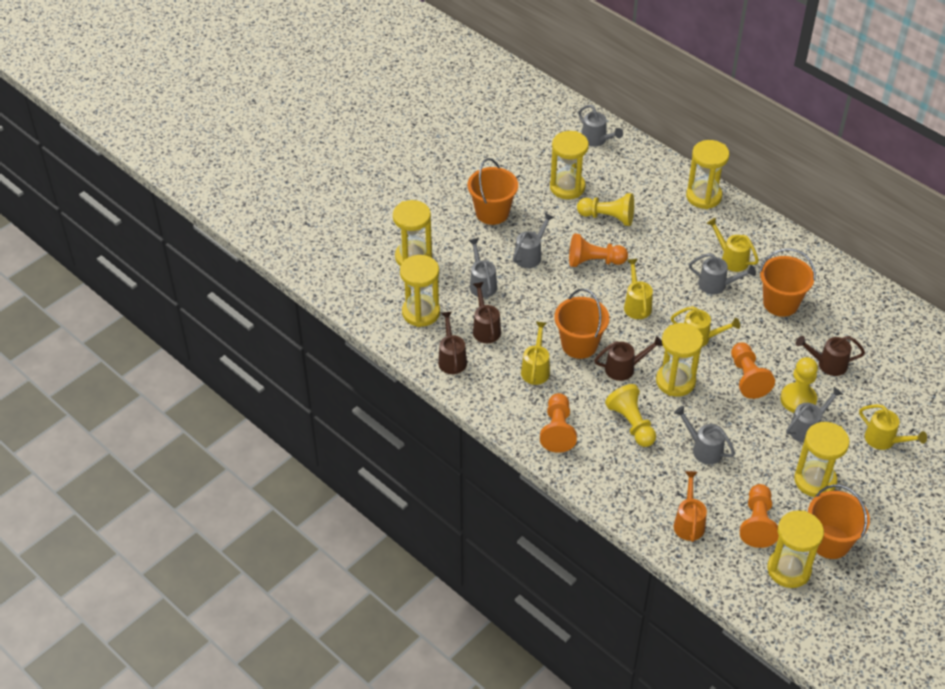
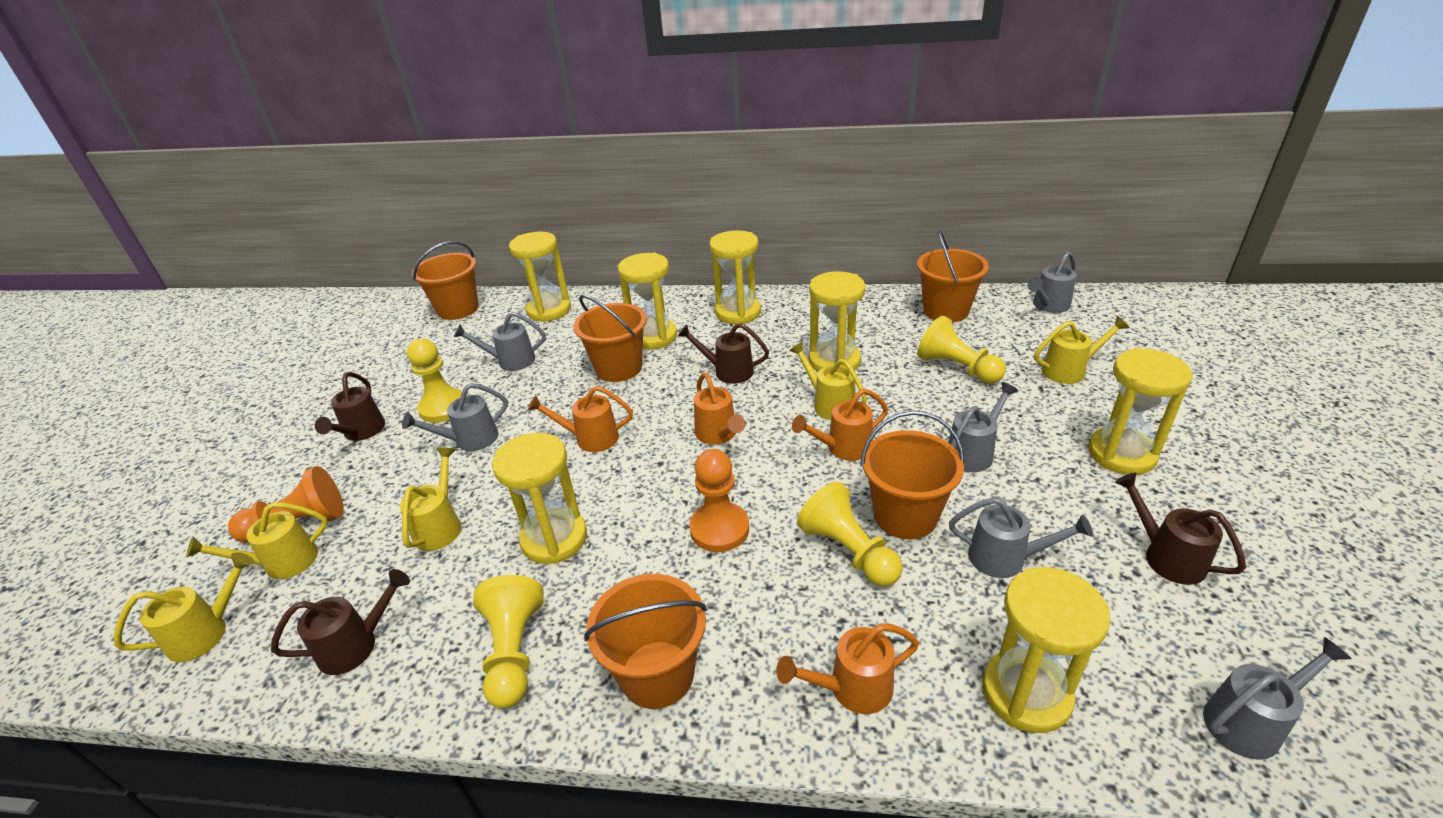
orange bucket: [468,158,518,225] [554,289,609,359] [759,248,816,317] [808,484,870,559] = 4 -> [412,241,479,320] [573,295,647,382] [584,574,707,709] [860,411,964,539] [917,230,989,322] = 5
orange pawn: [540,393,577,453] [569,233,628,267] [731,342,775,399] [740,484,779,548] = 4 -> [228,466,343,543] [689,449,749,552] = 2
orange watering can: [674,471,707,542] = 1 -> [528,386,633,452] [694,373,745,445] [776,623,919,714] [792,389,888,461] = 4
yellow pawn: [577,193,634,226] [605,384,656,447] [780,357,818,413] = 3 -> [407,338,462,423] [473,575,544,708] [797,482,903,587] [917,316,1006,384] = 4

